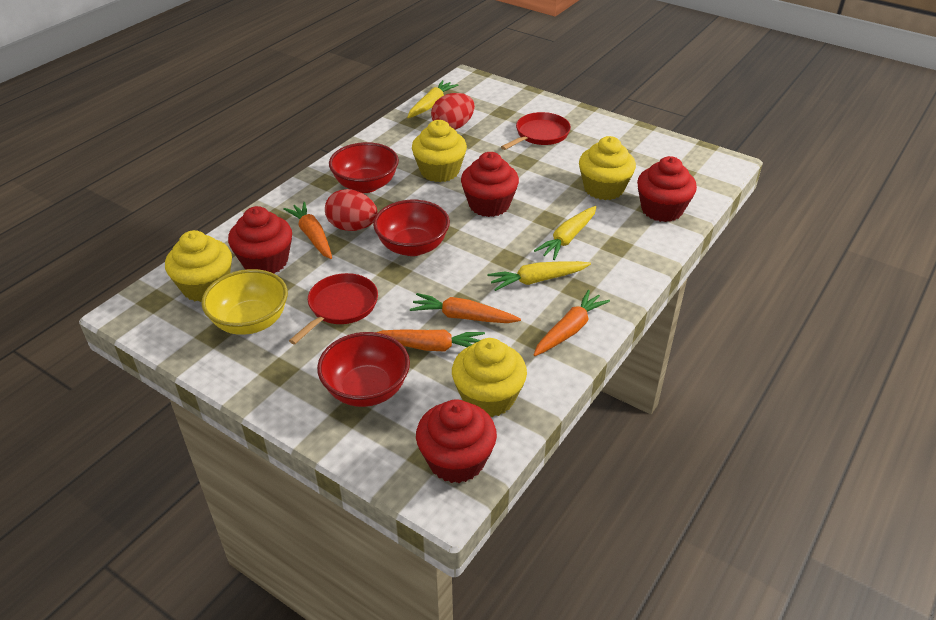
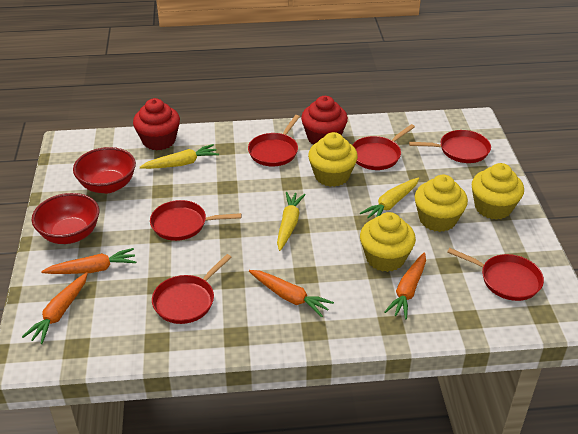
red bowl: [317,332,410,407] [329,142,399,193] [373,200,450,256] = 3 -> [32,193,99,244] [73,147,136,193] = 2
red cupcake: [228,206,292,274] [416,399,497,483] [461,152,519,217] [637,156,697,222] = 4 -> [133,98,180,150] [301,96,348,144] = 2
red egg: [325,189,378,231] [431,93,475,130] = 2 -> none = 0
red pan: [289,273,378,344] [501,112,571,150] = 2 -> [150,200,242,241] [152,254,232,324] [248,115,300,166] [352,124,415,170] [409,130,491,163] [447,248,544,301] = 6
yellow bowl: [201,269,288,335] = 1 -> none = 0

